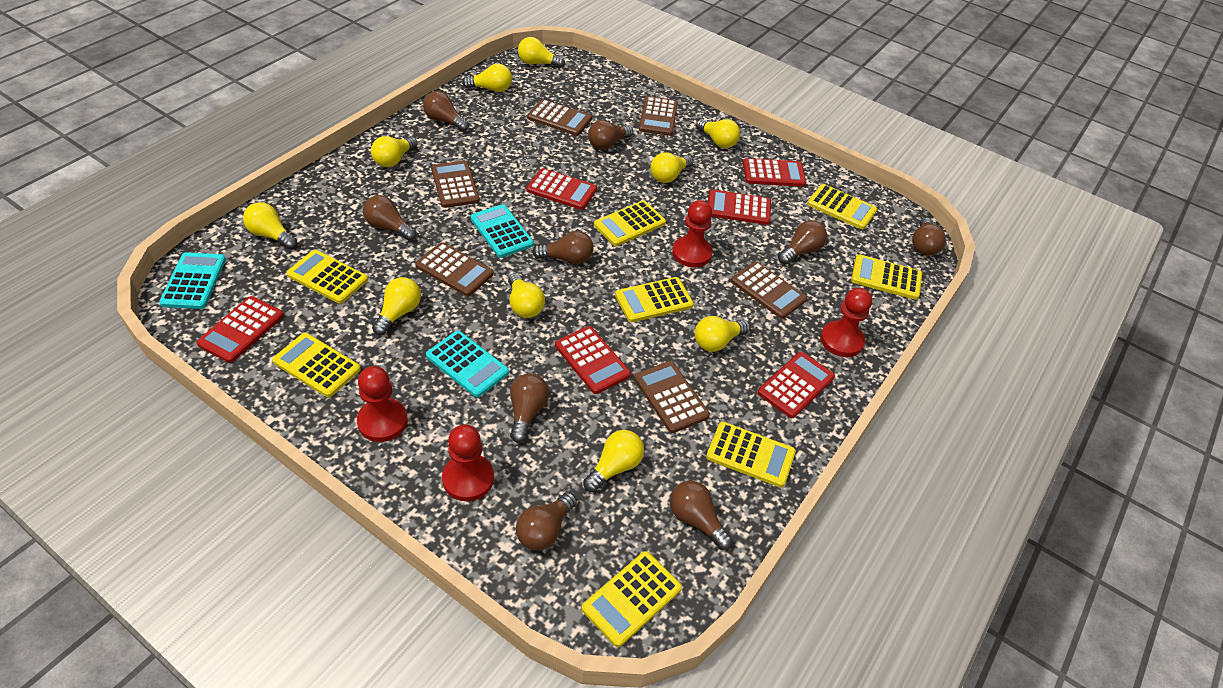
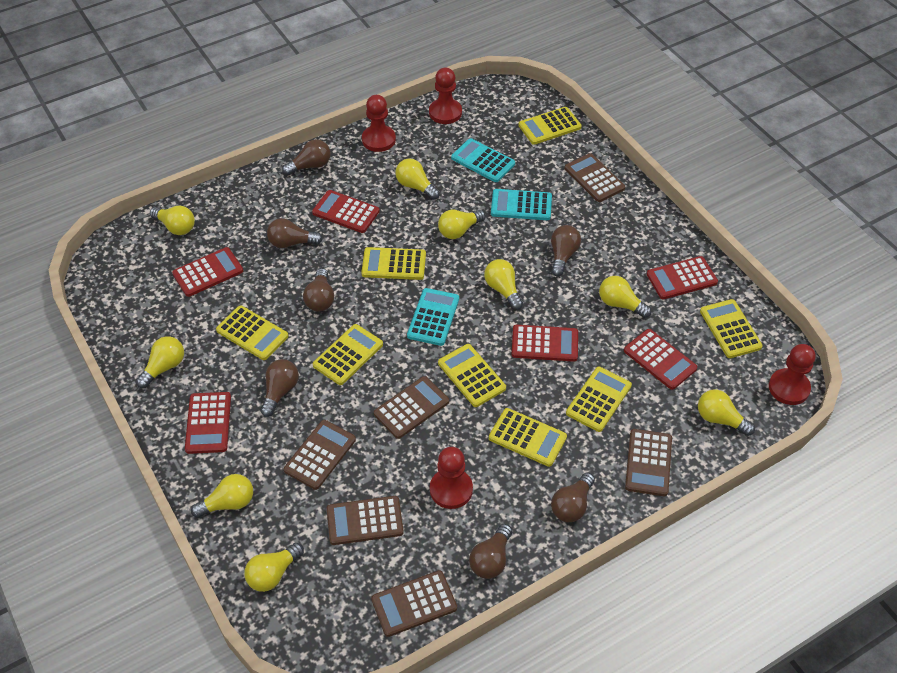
brown light bulb: [363,195,416,240] [423,91,469,131] [510,374,549,443] [516,492,577,551] [532,231,593,264] [588,120,633,150] [670,481,732,550] [778,220,827,264] [912,218,946,256] = 9 -> [260,359,299,417] [267,218,323,248] [282,139,331,175] [303,268,334,312] [469,524,512,579] [551,225,581,276] [551,473,595,522] = 7
yellow light bulb: [243,202,297,249] [371,136,417,167] [372,277,421,335] [462,64,512,92] [508,273,545,318] [518,37,565,68] [583,430,644,492] [650,152,693,183] [695,316,750,352] [696,119,740,148] = 10 -> [136,336,184,388] [150,206,195,235] [191,474,253,518] [244,543,304,592] [395,158,439,200] [438,210,485,239] [484,259,523,310] [599,276,651,318] [698,390,755,436] = 9

